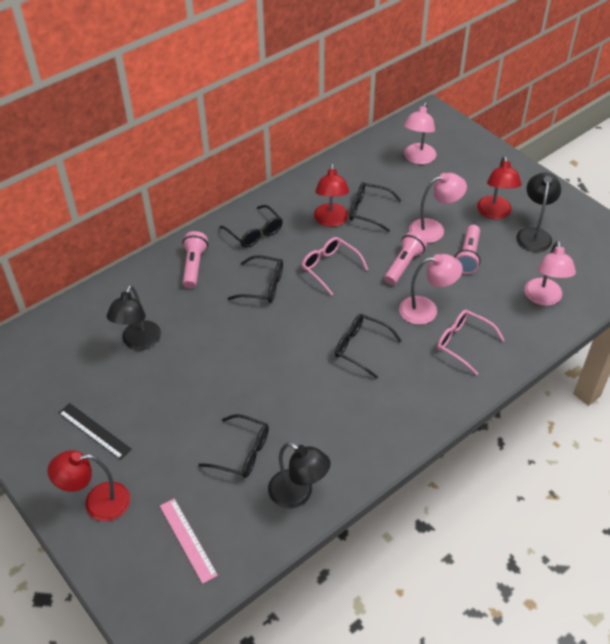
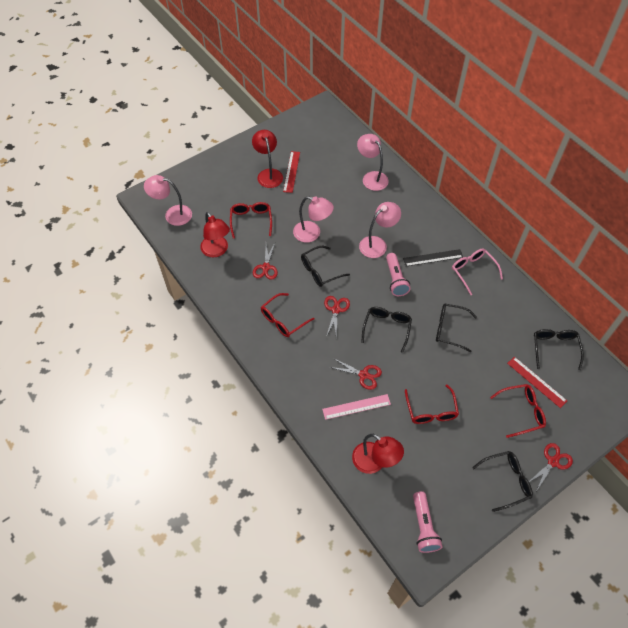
black lamp: [107,285,161,350] [268,442,331,508] [516,173,561,252] = 3 -> none = 0
pink flashlight: [182,231,208,288] [384,231,427,285] [454,225,481,274] = 3 -> [386,253,411,296] [413,491,442,553] = 2
pink glasses: [302,237,368,296] [437,310,505,375] = 2 -> [452,248,503,295] = 1
red glasses: none = 0 -> [230,202,272,239] [261,293,315,337] [405,385,459,424] [490,384,546,438] = 4
red ruler: none = 0 -> [283,151,300,193] [507,357,567,408] = 2
red scissors: none = 0 -> [253,243,278,280] [324,296,350,339] [330,359,382,390] [529,443,573,490] = 4

